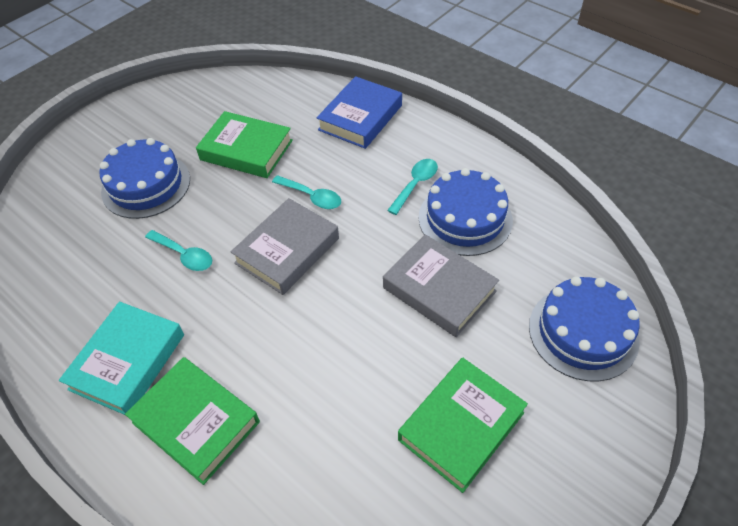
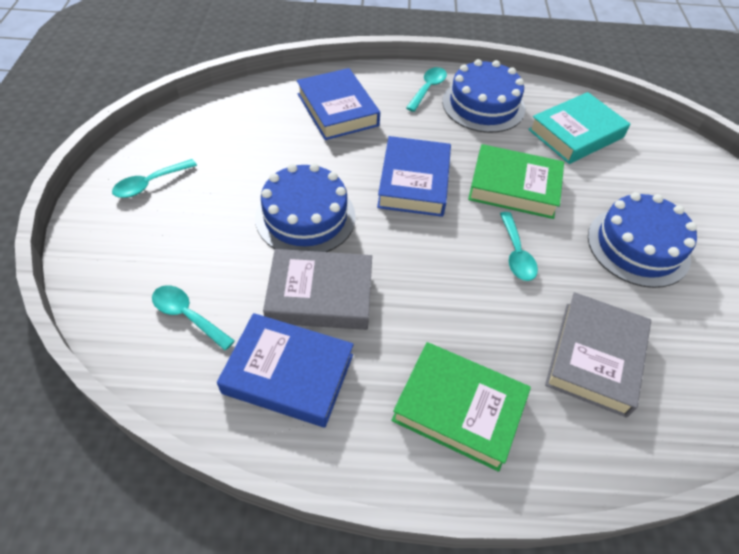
blue book: [317,76,402,149] = 1 -> [217,313,354,427] [297,68,380,140] [377,136,451,217] = 3
green book: [125,357,260,485] [196,111,293,178] [398,357,528,493] = 3 -> [391,342,531,472] [468,144,564,219] = 2
turquoise spoon: [145,230,212,271] [272,175,341,209] [387,159,438,215] = 3 -> [112,159,197,198] [152,285,235,350] [406,67,447,112] [500,212,538,281] = 4

